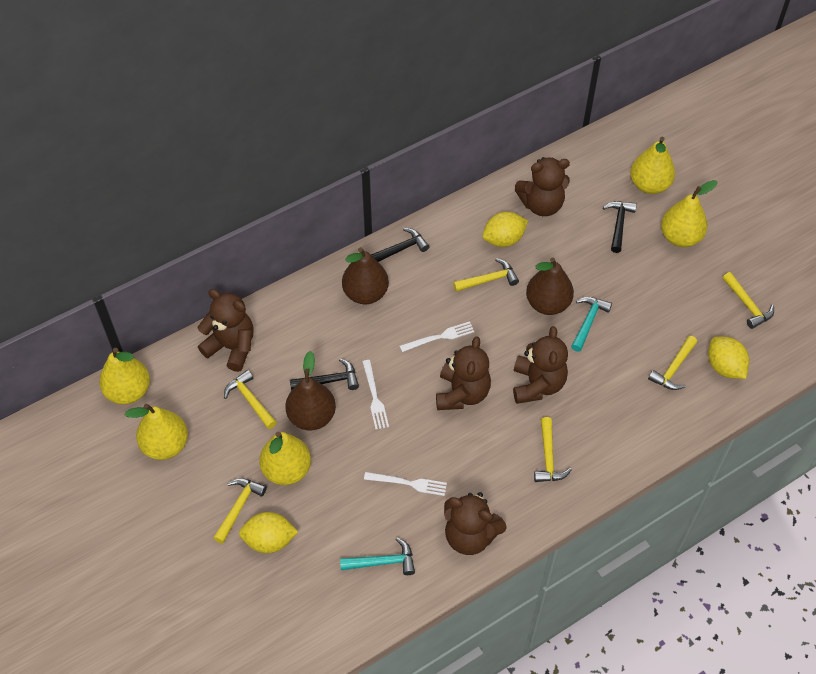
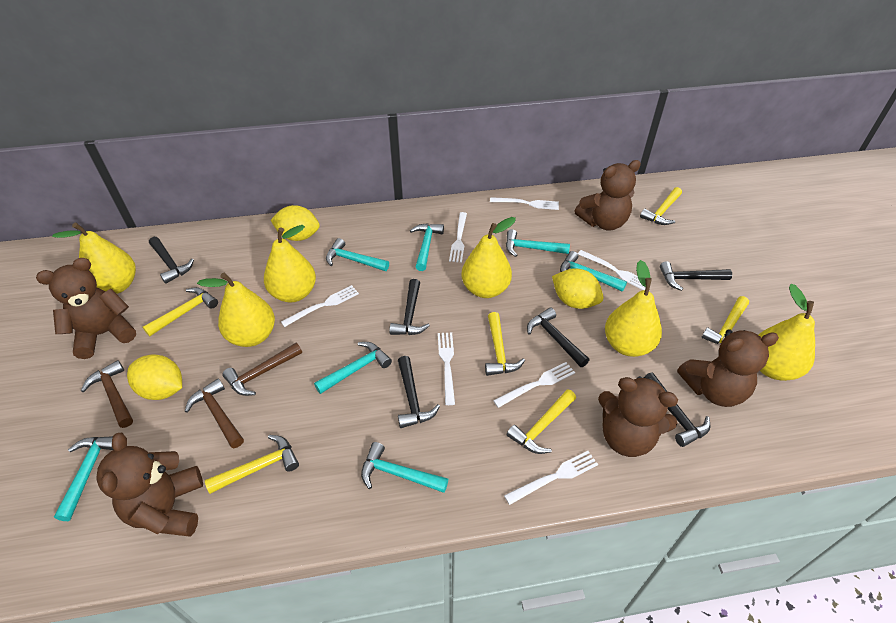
black hammer: [290,358,359,391] [371,228,429,262] [603,201,637,253] = 3 -> [149,237,194,284] [389,279,430,335] [398,356,440,428] [527,307,589,367] [644,372,710,447] [660,261,732,291] = 6
brown hammer: none = 0 -> [81,360,133,428] [184,378,244,448] [222,343,302,396] = 3
brown pear: [285,351,336,430] [342,247,389,304] [526,257,574,315] = 3 -> none = 0
turquoise hammer: [340,537,415,575] [571,297,612,352] = 2 -> [54,436,114,521] [314,342,392,394] [326,238,389,271] [361,442,448,493] [410,223,444,271] [506,229,570,257] [560,251,627,292] = 7
white fork: [362,360,389,430] [364,472,447,496] [400,321,474,352] = 3 -> [281,285,359,327] [438,332,455,405] [449,212,467,263] [490,197,559,210] [493,362,575,408] [504,451,598,505] [578,250,646,290] = 7
yellow pear: [99,348,150,404] [125,404,188,460] [259,431,311,485] [630,137,675,194] [661,180,717,247] = 5 -> [52,223,136,294] [197,273,275,347] [264,225,316,303] [461,217,516,298] [605,260,662,357] [758,284,815,381] = 6

